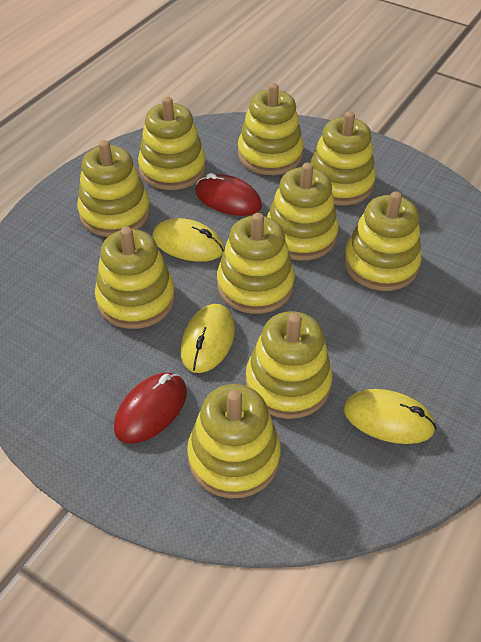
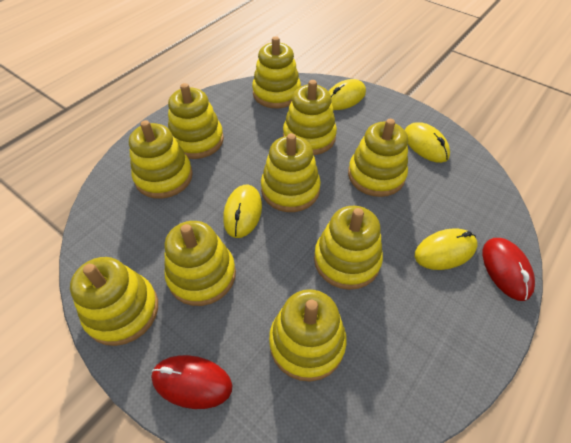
yellow mouse: [152,218,224,262] [181,304,235,373] [344,389,436,444] = 3 -> [223,185,262,238] [329,79,366,110] [405,122,450,163] [415,228,478,270] = 4

